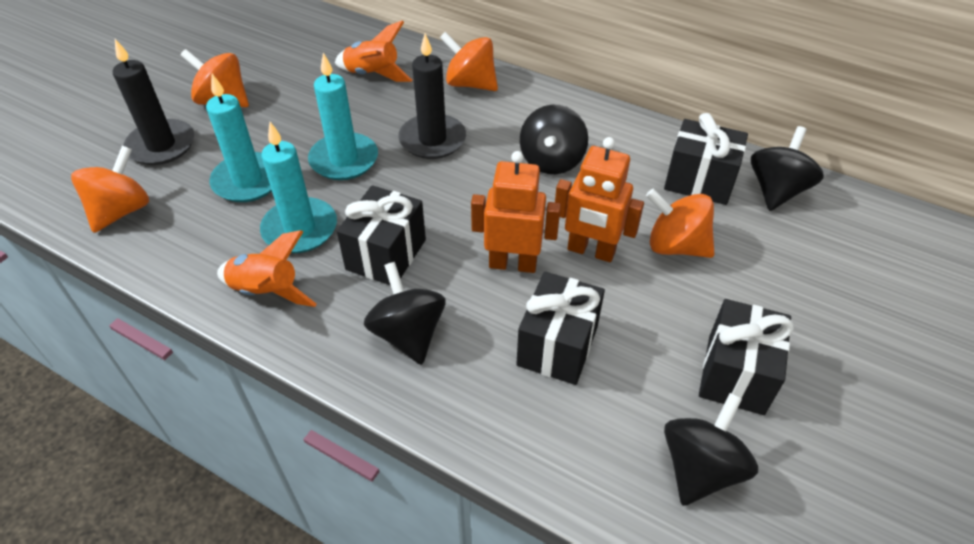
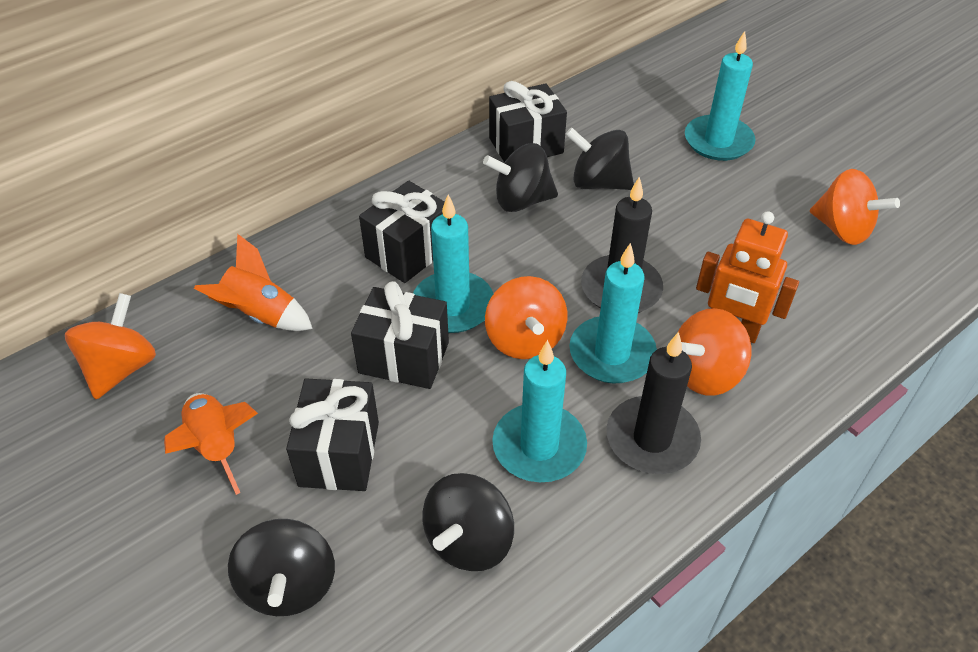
orange robot: [471,151,561,273] [555,137,644,262] = 2 -> [696,211,799,343] = 1
turquoise candle: [206,74,272,202] [260,122,337,253] [308,53,378,180] = 3 -> [413,194,493,333] [492,340,587,482] [569,243,657,383] [685,31,755,161] = 4

